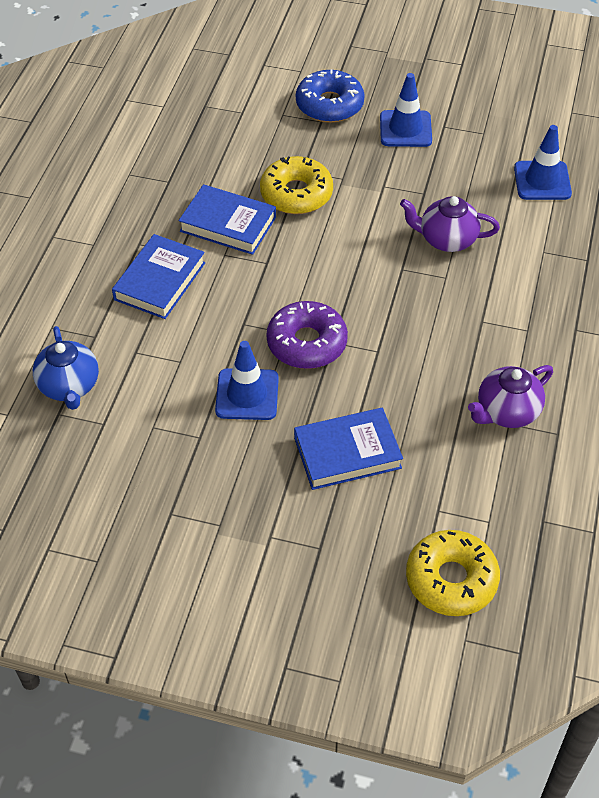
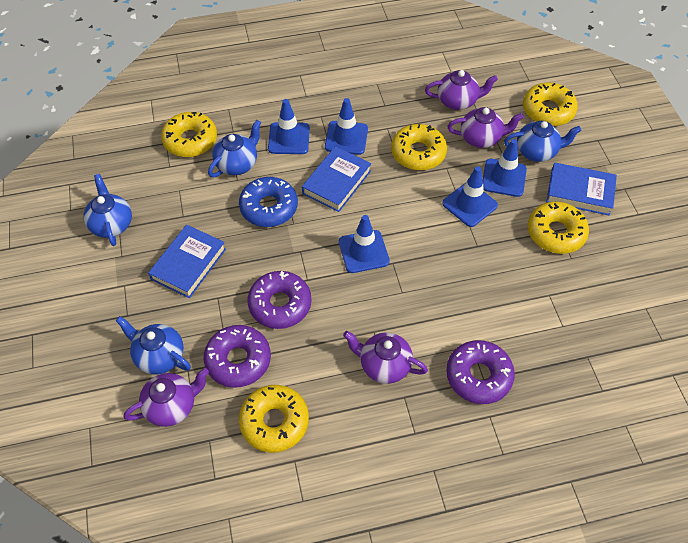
blue teapot: [33,326,99,410] = 1 -> [84,174,132,246] [116,316,191,374] [208,120,261,177] [504,121,582,162] = 4
blue traffic cone: [215,341,279,420] [380,73,432,147] [514,125,572,200] = 3 -> [268,99,310,154] [325,98,368,155] [339,215,390,273] [442,166,498,227] [482,139,527,197] = 5
purple donut: [267,301,348,369] = 1 -> [204,325,271,388] [247,271,311,329] [446,340,515,404] = 3
purple teapot: [400,196,500,252] [468,365,553,428] = 2 -> [124,368,209,427] [343,331,428,384] [425,70,498,110] [447,107,524,148] = 4
yellow donut: [260,156,333,214] [406,530,500,616] = 2 -> [161,112,217,157] [239,385,309,453] [391,124,447,171] [523,83,578,126] [528,201,589,254] = 5

